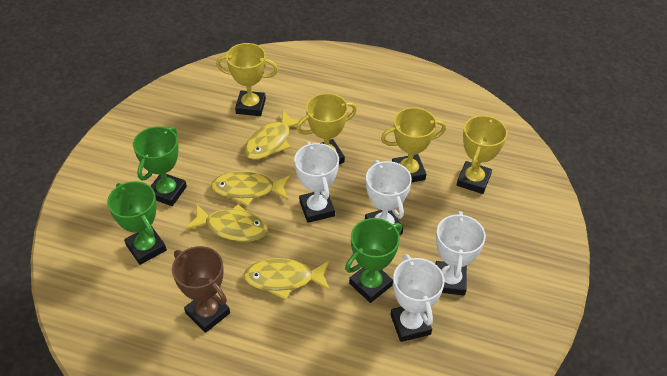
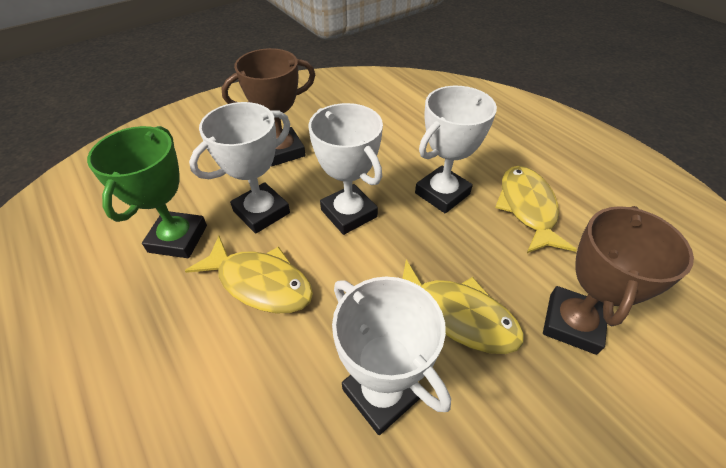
brown trophy: [172,246,230,333] = 1 -> [221,48,315,166] [543,206,694,355] = 2
green trophy: [107,181,167,265] [133,126,187,206] [345,218,402,303] = 3 -> [87,126,207,258] = 1
yellow fish: [185,204,268,242] [211,171,290,206] [244,110,306,160] [244,258,330,300] = 4 -> [185,235,313,313] [402,260,524,354] [495,166,577,254] = 3
yellow trophy: [216,43,278,116] [296,93,357,164] [381,107,446,182] [457,115,508,194] = 4 -> none = 0

